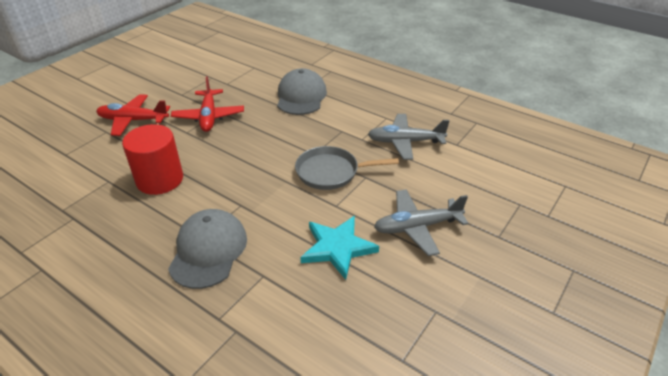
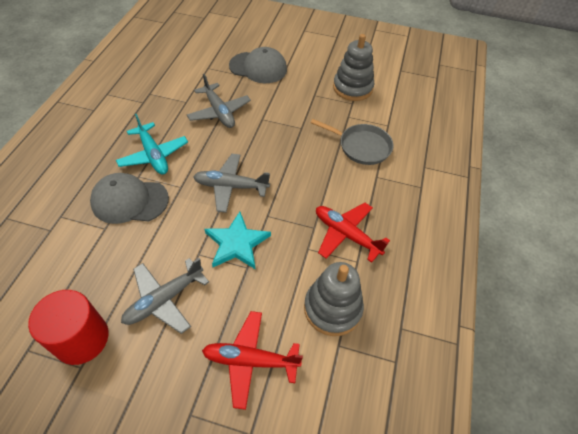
grey plane: [368,114,449,160] [374,189,468,256] = 2 -> [121,258,209,334] [187,74,251,128] [193,154,270,213] = 3
grey stacking toy: none = 0 -> [304,262,364,336] [333,34,374,101] = 2
turquoise plane: none = 0 -> [116,114,188,175] = 1

